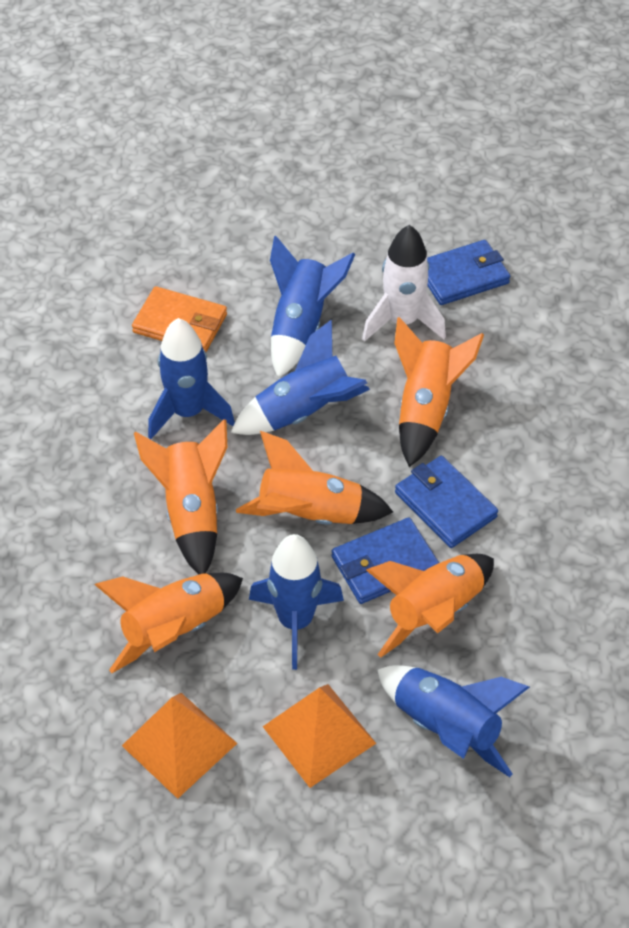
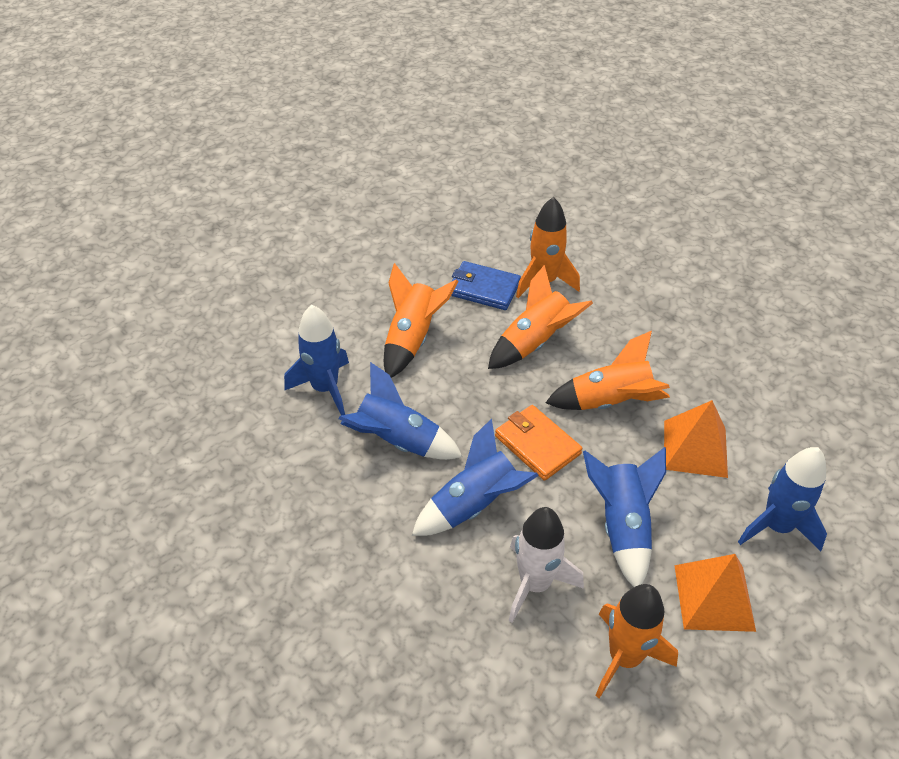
blue wallet: [331,518,439,604] [395,456,498,548] [427,240,510,305] = 3 -> [451,261,521,310] = 1

